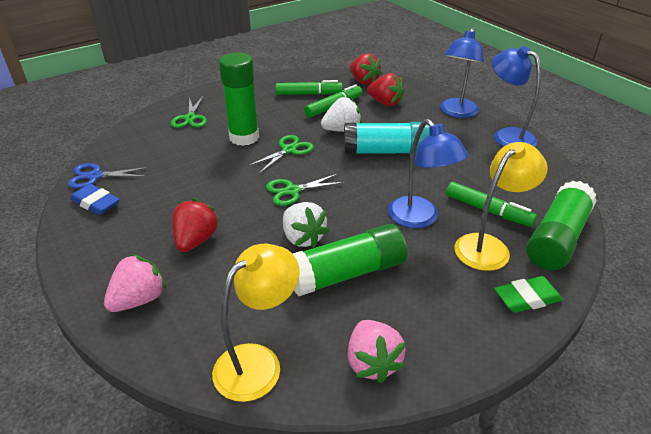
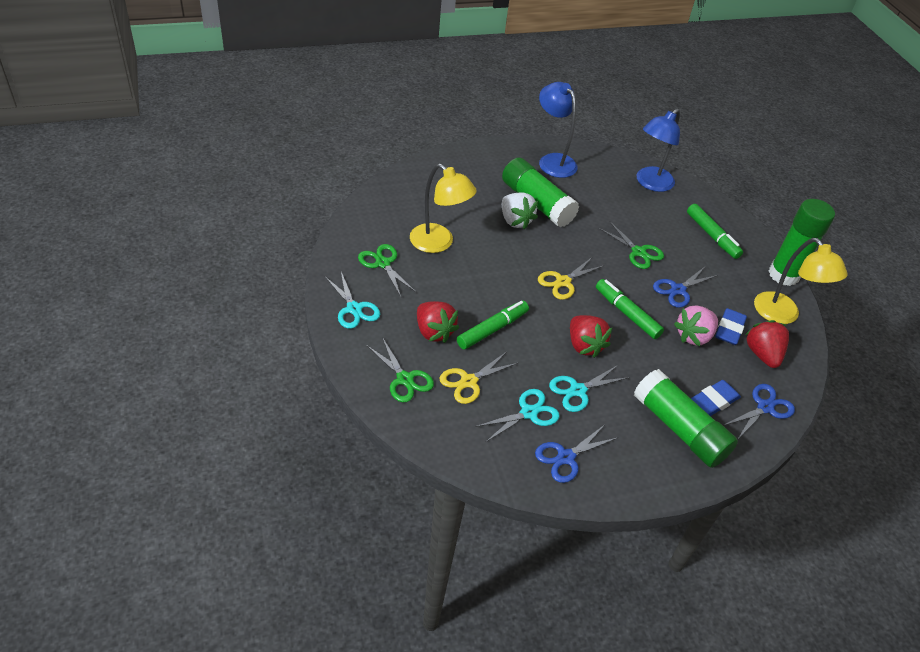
blue eraser: [70,184,120,215] = 1 -> [691,380,741,416] [715,308,747,345] = 2
blue lamp: [388,119,468,228] [440,28,484,118] [492,46,541,147] = 3 -> [539,82,578,178] [636,108,680,192] = 2
blue scissors: [68,163,149,188] = 1 -> [535,425,619,483] [653,267,718,308] [723,384,795,440] = 3
green eraser: [494,276,563,313] = 1 -> none = 0
pink strawberry: [104,254,166,312] [347,320,405,383] = 2 -> [674,305,718,346] = 1
turquoise glue stick: [344,122,429,154] = 1 -> none = 0
turquoise scissors: none = 0 -> [325,272,380,329] [475,389,560,442] [549,365,629,412] = 3
white strawberry: [283,202,329,248] [321,97,362,132] = 2 -> [502,192,538,230] = 1
yellow scissors: none = 0 -> [439,352,518,404] [538,257,605,300] = 2

